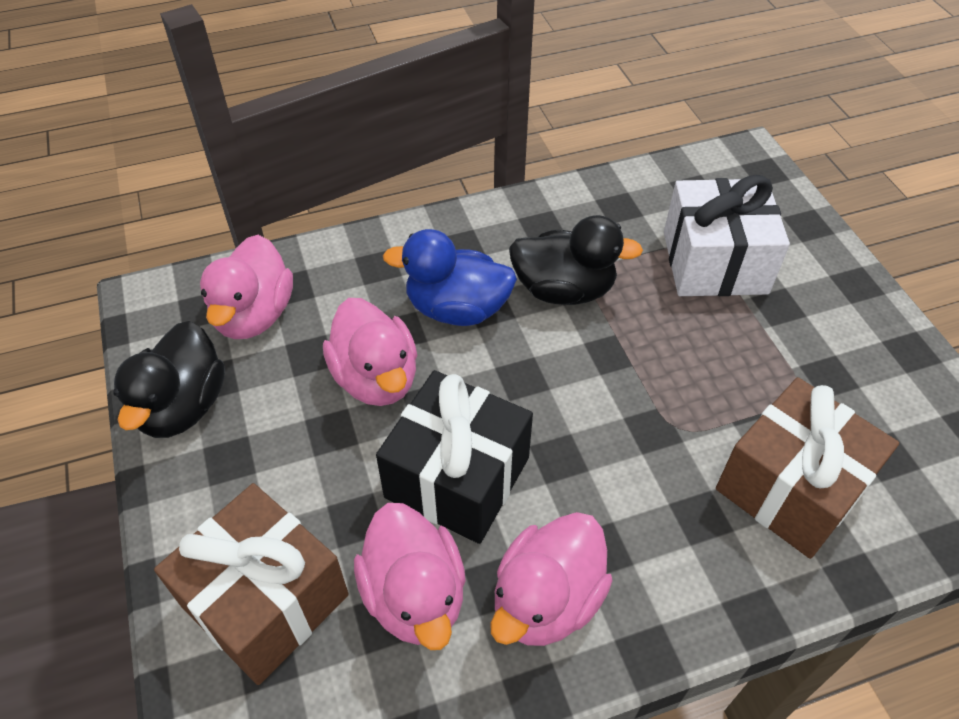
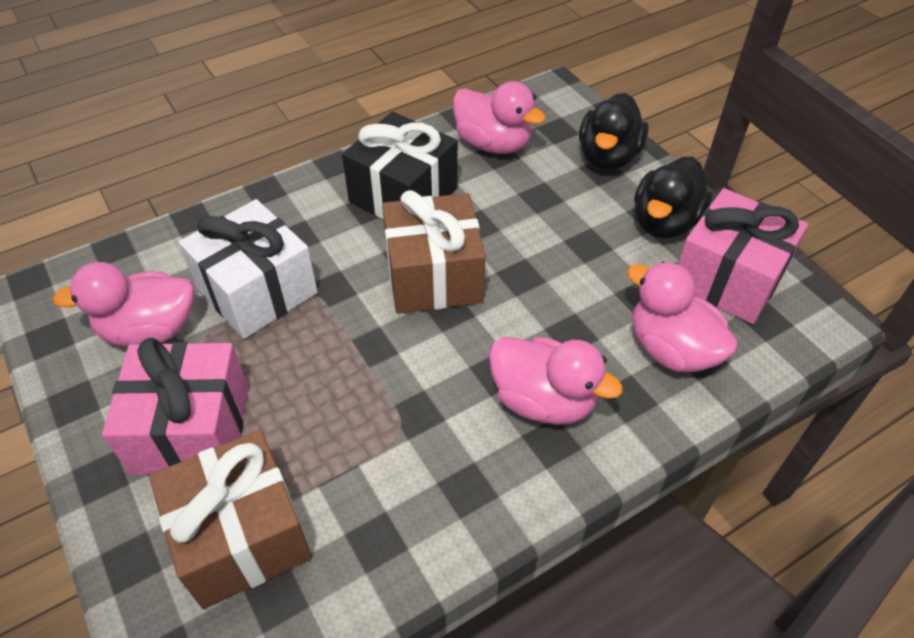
blue duck: [383,229,517,326] = 1 -> none = 0
pink gift: none = 0 -> [102,338,249,475] [678,188,808,324] = 2

